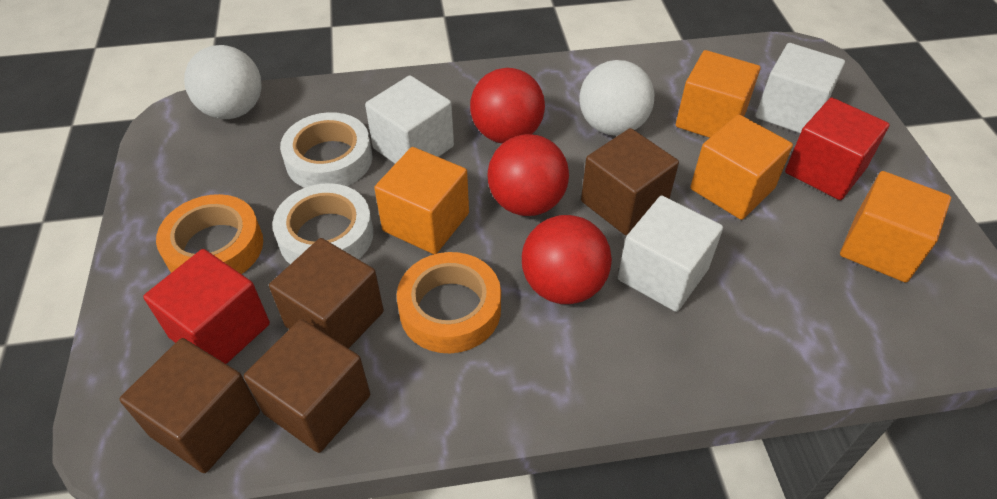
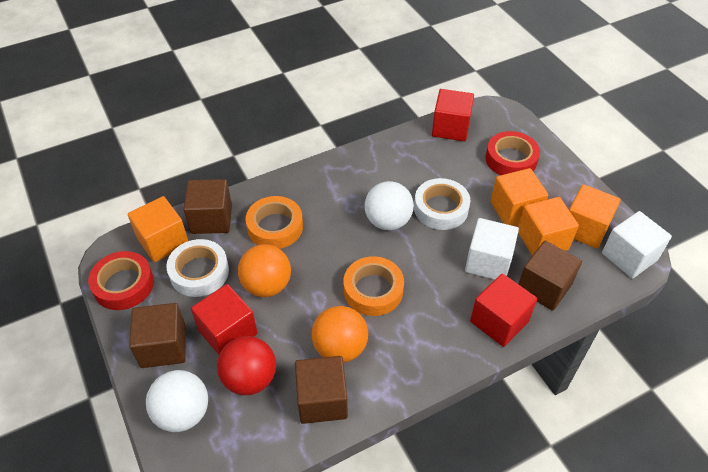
orange ball: none = 0 -> [238,244,291,297] [312,306,368,363] = 2
red ball: [470,68,545,144] [488,134,569,216] [522,215,612,304] = 3 -> [217,336,276,395] = 1
red cube: [143,249,270,364] [785,97,890,200] = 2 -> [191,284,257,355] [432,89,474,141] [470,273,537,347] = 3
red tape: none = 0 -> [88,251,154,310] [485,131,540,175] = 2
white cube: [365,75,454,164] [618,196,723,312] [756,43,845,133] = 3 -> [465,218,519,280] [602,211,672,279] = 2

